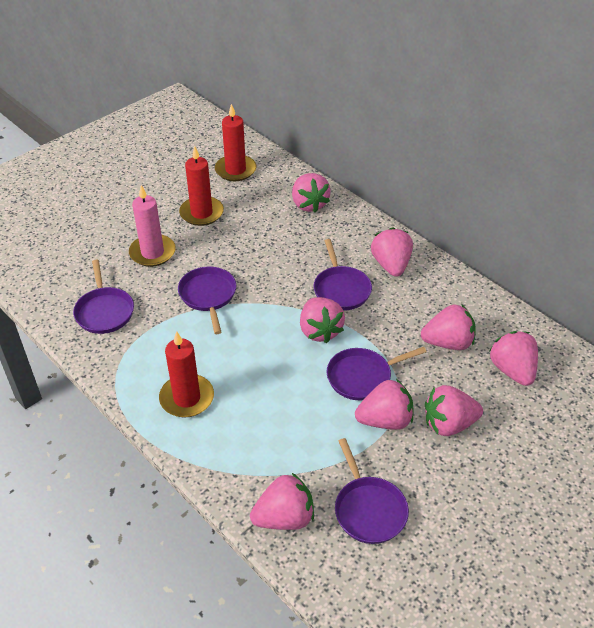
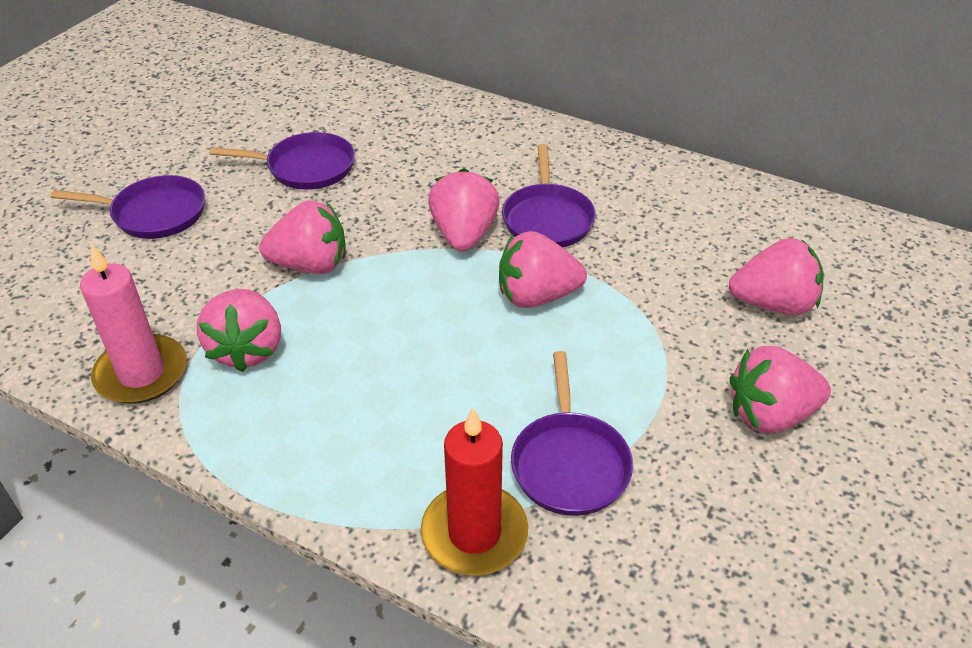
pink strawberry: [250,473,314,530] [292,173,331,213] [300,297,345,343] [355,379,414,430] [371,227,413,277] [421,304,475,350] [425,385,483,436] [489,331,538,386] = 8 -> [197,289,281,372] [259,200,345,274] [428,168,500,252] [499,231,587,308] [729,238,824,315] [730,346,831,433] = 6
purple pan: [73,260,134,334] [178,267,236,334] [314,239,372,311] [327,347,427,401] [335,438,409,544] = 5 -> [51,175,205,239] [209,132,355,190] [502,144,596,247] [511,351,633,516] = 4
red candle: [159,331,214,418] [179,146,224,226] [215,104,256,181] = 3 -> [421,407,528,576] = 1

